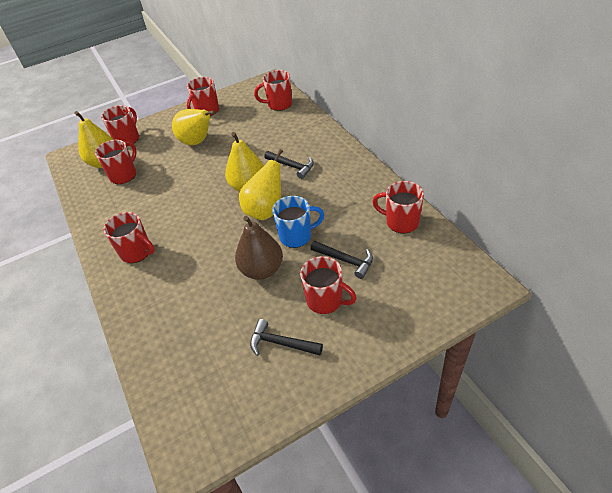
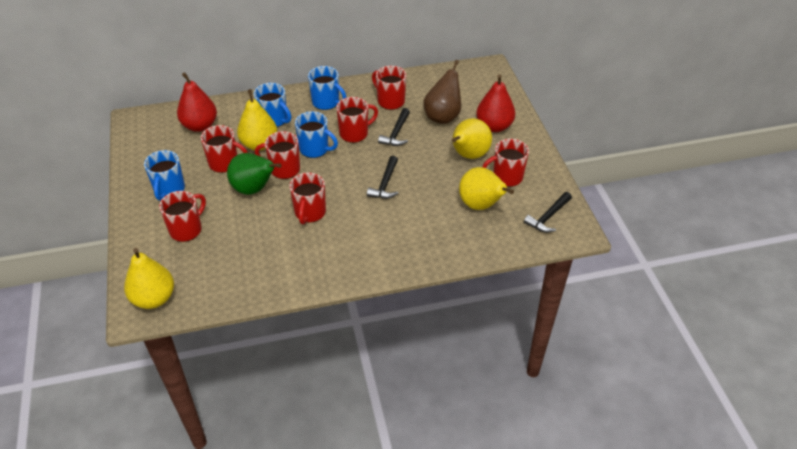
blue mug: [272,196,324,248] = 1 -> [144,150,185,201] [254,83,291,127] [295,111,338,158] [308,66,346,110] = 4
green pear: none = 0 -> [227,153,281,195] = 1
red pear: none = 0 -> [177,72,217,132] [476,74,515,132] = 2

